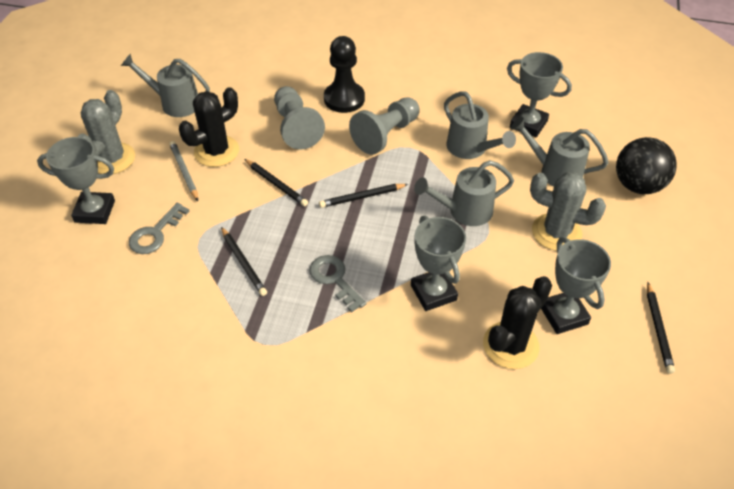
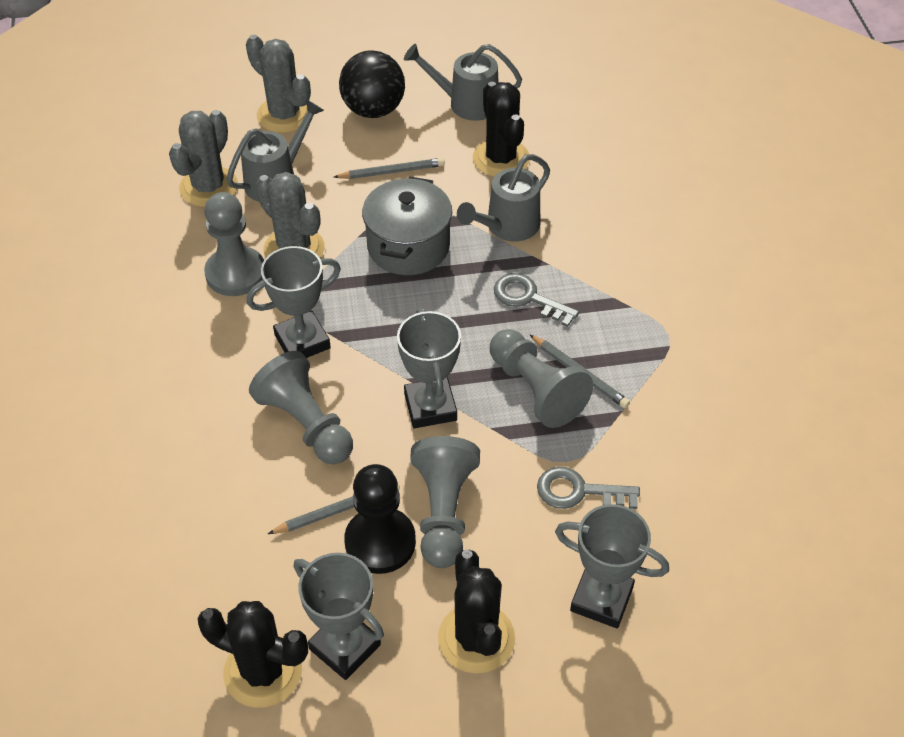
black cactus: [179,87,239,167] [483,276,552,369] = 2 -> [197,601,308,708] [438,549,515,673] [473,82,530,177] = 3
black pencil: [221,227,267,296] [244,159,308,206] [319,184,408,208] [647,283,675,374] = 4 -> none = 0
grey cactus: [78,90,135,174] [530,172,606,251] = 2 -> [169,110,238,207] [246,35,311,133] [255,172,325,258] = 3
grey pawn: [274,86,325,150] [349,97,419,155] = 2 -> [204,192,264,296] [249,351,353,464] [410,436,480,568] [490,329,593,428] = 4
grey pencil: [169,141,198,201] = 1 -> [268,481,400,534] [334,158,445,179] [530,335,630,408] = 3
grey pot: none = 0 -> [362,177,452,275] = 1
grey watering can: [121,54,210,117] [414,160,514,226] [444,91,516,159] [511,117,609,187] = 4 -> [226,99,324,202] [404,44,522,121] [457,154,550,241] = 3

